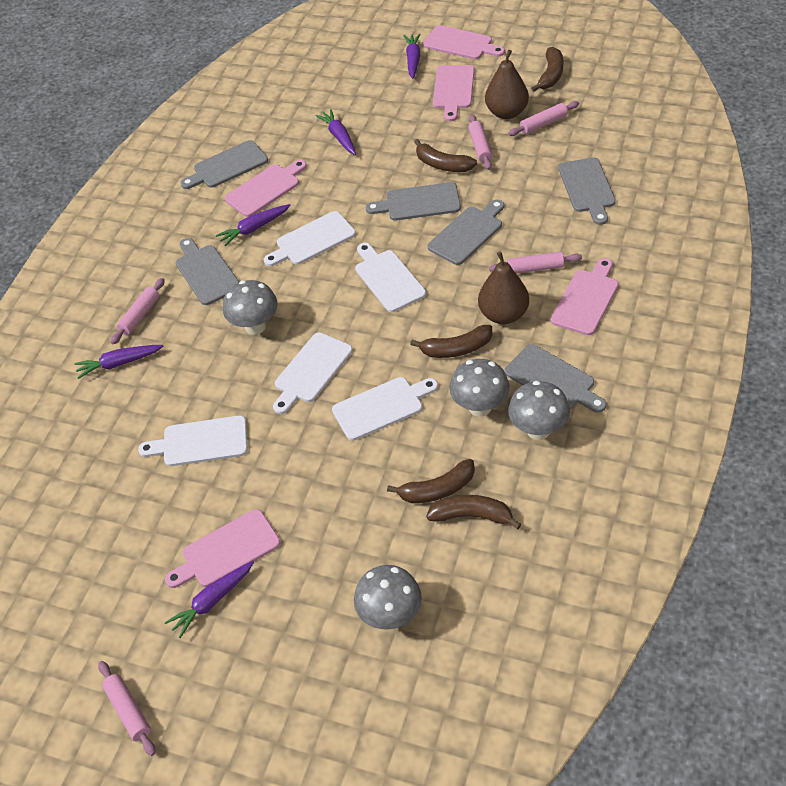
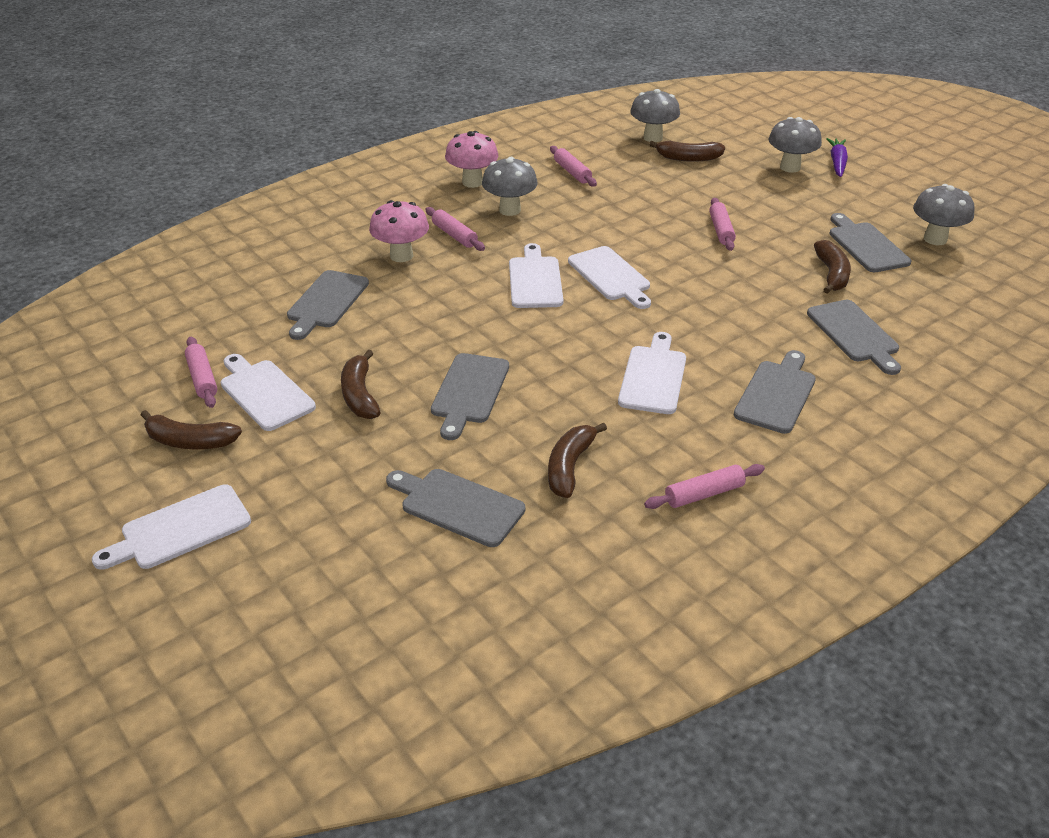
brown pear: [478,252,529,324] [485,50,529,119] = 2 -> none = 0
pink cutting board: [165,509,281,588] [225,160,307,217] [423,25,505,59] [433,65,475,121] [551,258,619,335] = 5 -> none = 0
pink mushroom: none = 0 -> [369,200,429,262] [445,131,498,188] = 2
purple carrot: [75,345,164,379] [164,561,254,638] [216,204,291,246] [315,109,356,155] [404,34,421,79] = 5 -> [826,138,848,177] = 1

